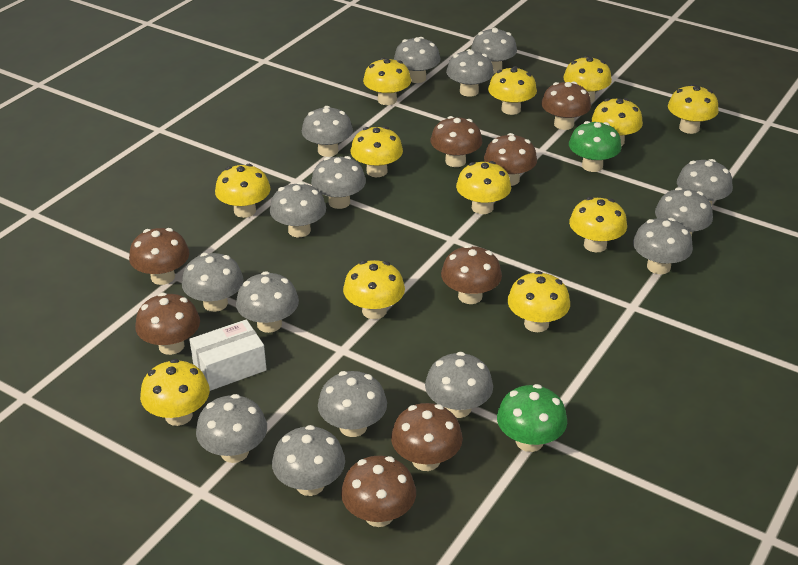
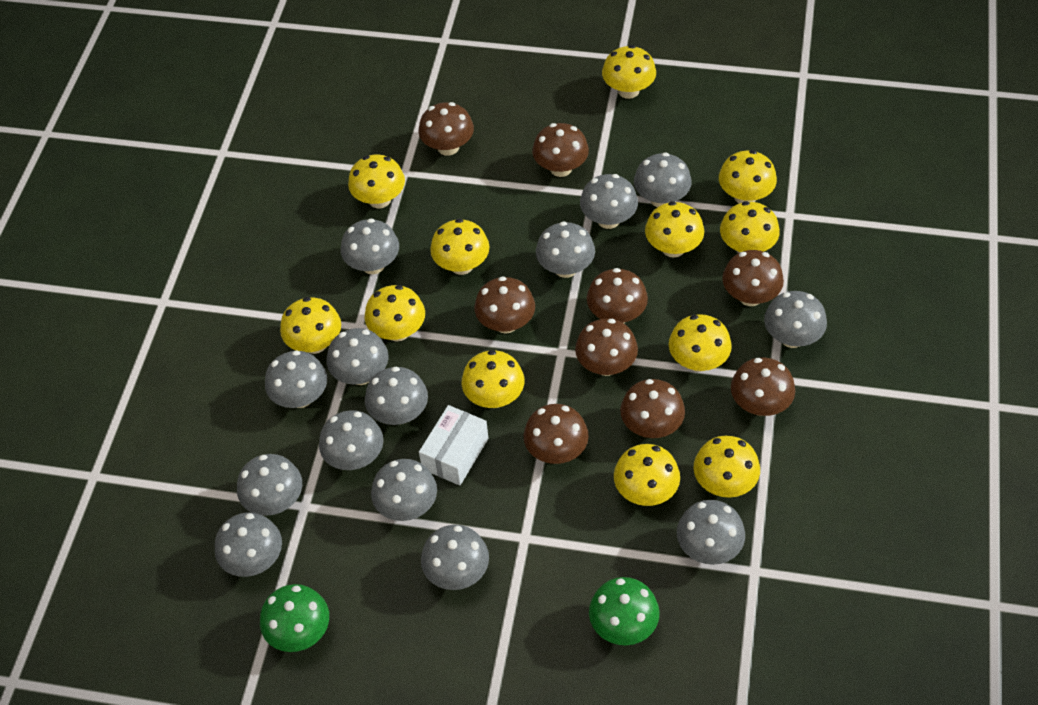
brown mushroom: [129,228,189,285] [135,293,200,355] [341,456,416,527] [391,403,463,471] [431,116,482,167] [441,245,502,304] [484,133,537,186] [541,81,591,130] = 8 -> [418,102,474,156] [474,276,535,334] [524,404,589,464] [532,123,589,177] [575,319,638,376] [587,268,648,323] [620,379,685,438] [722,250,784,306] [731,357,795,416] = 9
grey mushroom: [182,253,244,312] [196,394,267,463] [236,271,299,333] [270,182,326,237] [272,425,345,496] [302,106,353,157] [311,156,366,209] [318,371,387,437] [394,37,440,83] [425,352,493,418] [446,49,494,97] [471,27,517,74] [633,218,693,274] [655,187,713,237] [677,159,733,206] = 15 -> [215,512,282,577] [237,454,302,516] [265,350,327,408] [319,410,383,470] [327,328,388,385] [341,218,399,274] [365,367,428,425] [371,459,437,521] [421,525,489,590] [536,222,595,278] [580,174,638,229] [634,152,692,207] [677,500,745,565] [764,291,827,348] = 14

